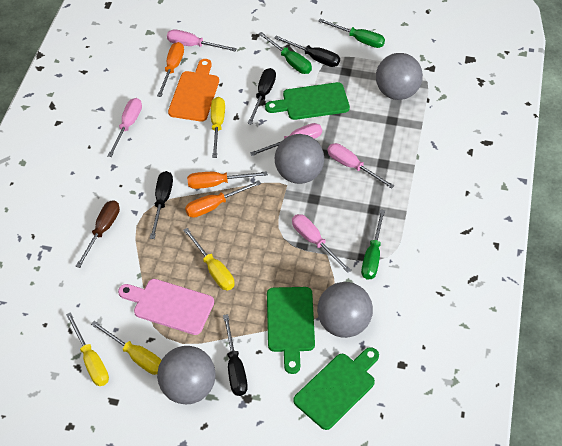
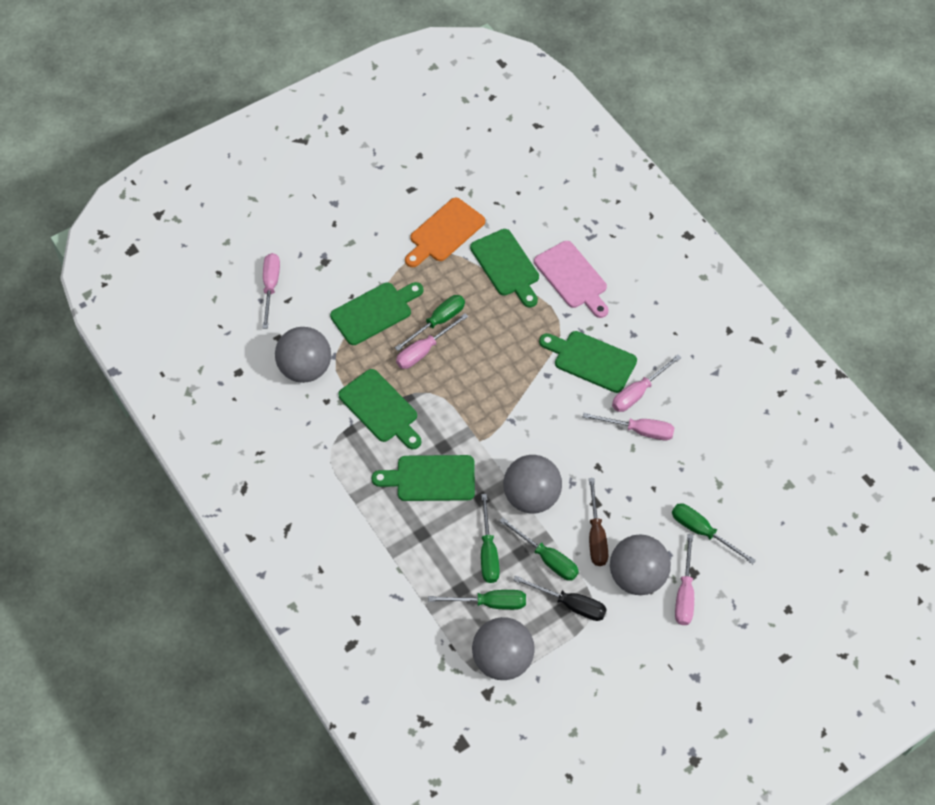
black screwdriver: [150,171,173,239] [223,314,248,396] [247,68,276,125] [274,36,340,67] = 4 -> [513,575,607,621] = 1
green cutting board: [265,82,350,120] [267,287,315,374] [293,347,379,430] = 3 -> [330,282,423,345] [338,369,421,450] [372,455,475,501] [470,229,539,308] [539,331,637,393] = 5
green screwdriver: [258,32,312,74] [318,19,385,48] [361,210,385,280] = 3 -> [395,295,465,351] [428,590,526,610] [481,494,500,583] [499,517,579,581] [672,503,756,564] = 5
orange screwdriver: [157,42,184,97] [185,180,261,218] [187,171,268,189] = 3 -> none = 0
yellow screwdriver: [66,312,109,386] [91,321,161,375] [183,228,234,290] [211,97,225,158] = 4 -> none = 0

